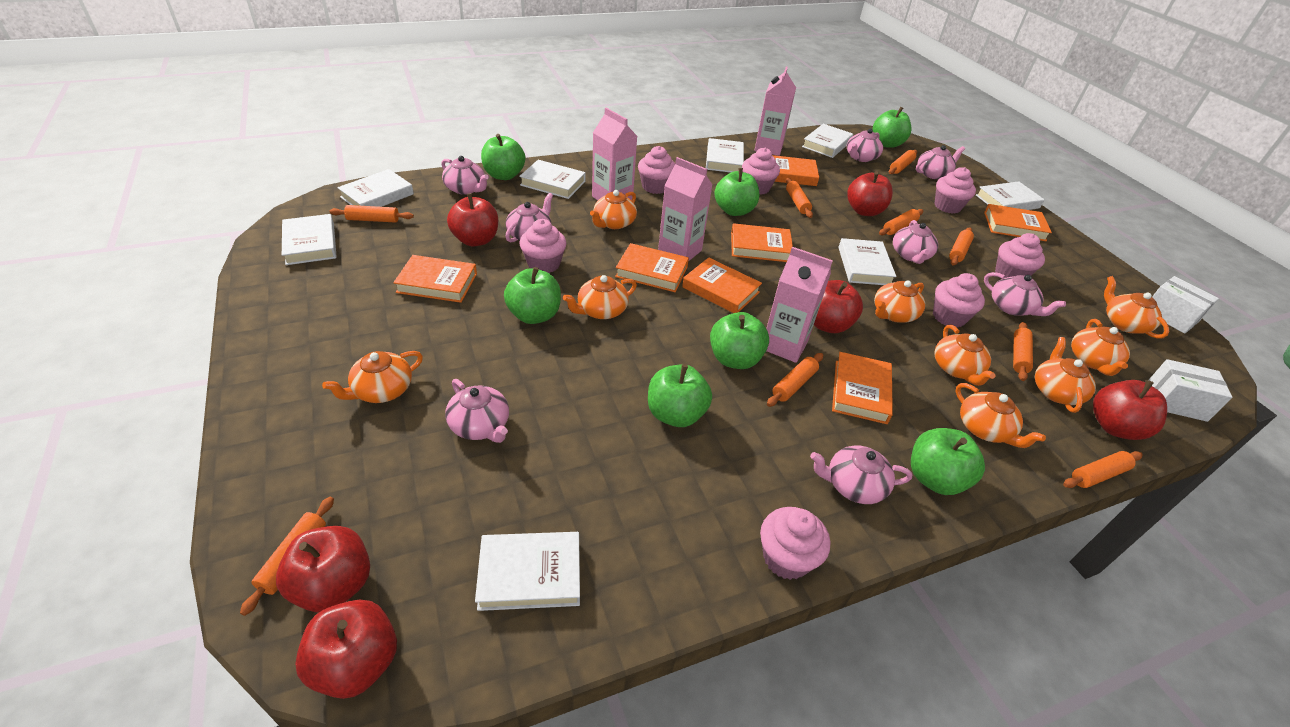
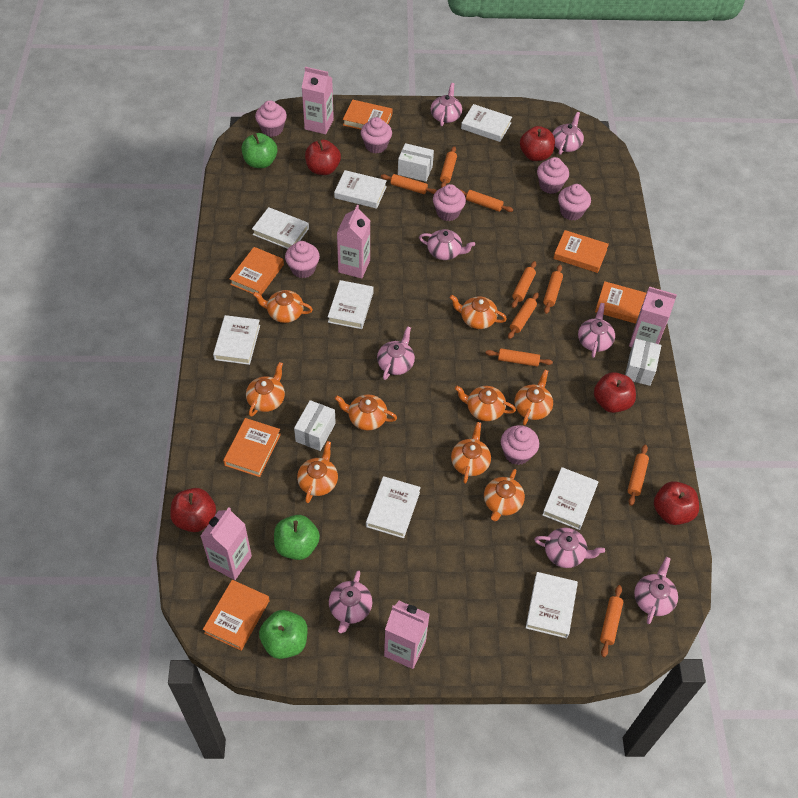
green apple: [481,134,525,180] [504,267,561,324] [648,364,712,427] [710,312,769,369] [714,168,759,216] [872,107,911,148] [911,428,985,495] = 7 -> [241,133,277,168] [259,610,308,659] [274,515,320,560] = 3
orange book: [393,255,477,303] [615,243,689,292] [682,257,762,313] [731,223,793,262] [772,155,819,186] [832,352,893,424] [984,204,1052,241] = 7 -> [203,580,270,651] [223,418,281,477] [229,247,284,295] [343,100,392,130] [553,230,609,273] [595,281,646,324] = 6
pink carton: [592,108,637,200] [658,157,713,261] [754,67,796,156] [766,247,833,363] = 4 -> [201,507,252,580] [302,67,334,134] [337,205,370,279] [384,601,430,669] [629,287,677,347] = 5
red apple: [276,526,370,612] [295,599,397,699] [447,193,498,247] [814,280,863,333] [847,171,893,216] [1093,380,1167,440] = 6 -> [170,488,216,532] [305,140,341,175] [520,126,555,161] [594,372,636,413] [654,481,699,525] = 5
white box: [1149,359,1233,422] [1152,276,1219,334] = 2 -> [294,400,336,451] [398,143,434,182] [625,339,661,386] = 3

